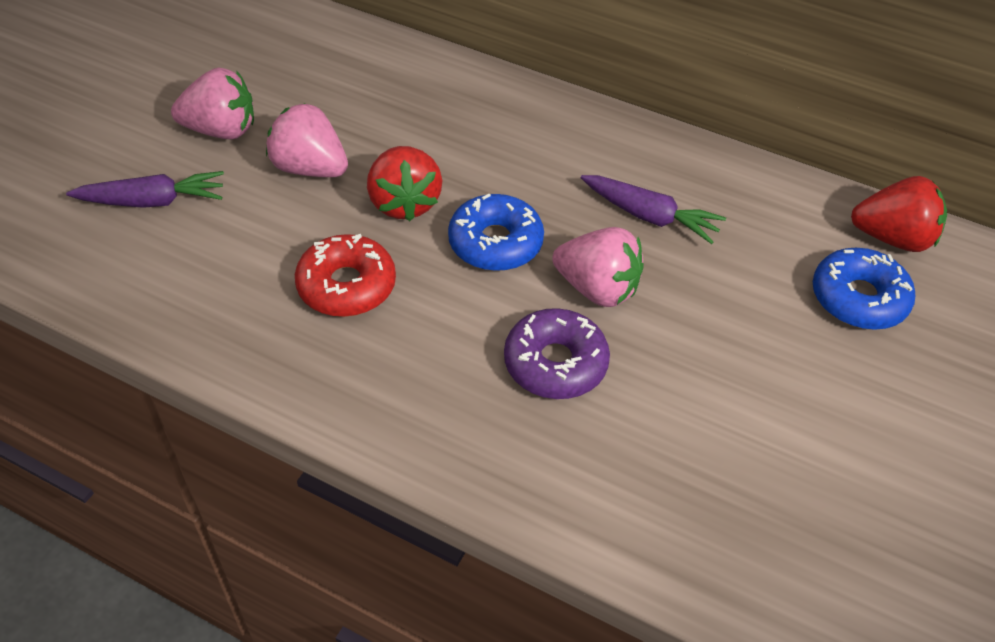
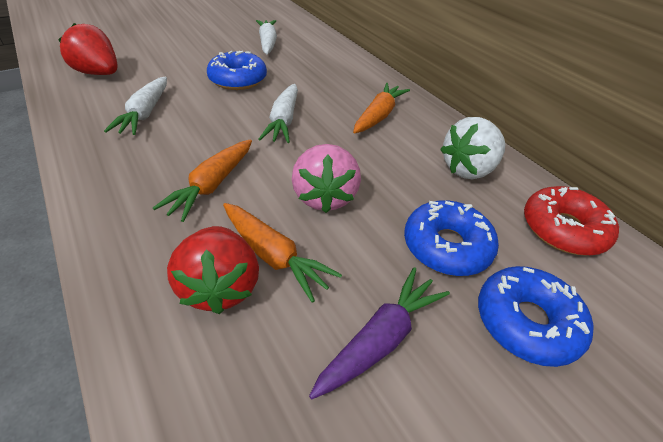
blue donut: [448,194,544,271] [813,248,915,330] = 2 -> [207,51,267,90] [404,200,499,276] [478,266,594,367] = 3
orange carrot: none = 0 -> [153,139,252,222] [223,203,342,303] [353,83,410,134] = 3
pink strawberry: [171,68,254,139] [266,103,348,177] [552,227,644,307] = 3 -> [292,144,361,213] = 1
purple carrot: [66,171,224,208] [581,175,726,244] = 2 -> [309,267,450,399] = 1
purple donut: [504,308,610,399] = 1 -> none = 0
white carrot: none = 0 -> [104,77,167,135] [256,20,277,54] [259,84,298,143] = 3
white strawberry: none = 0 -> [440,117,505,179] = 1

